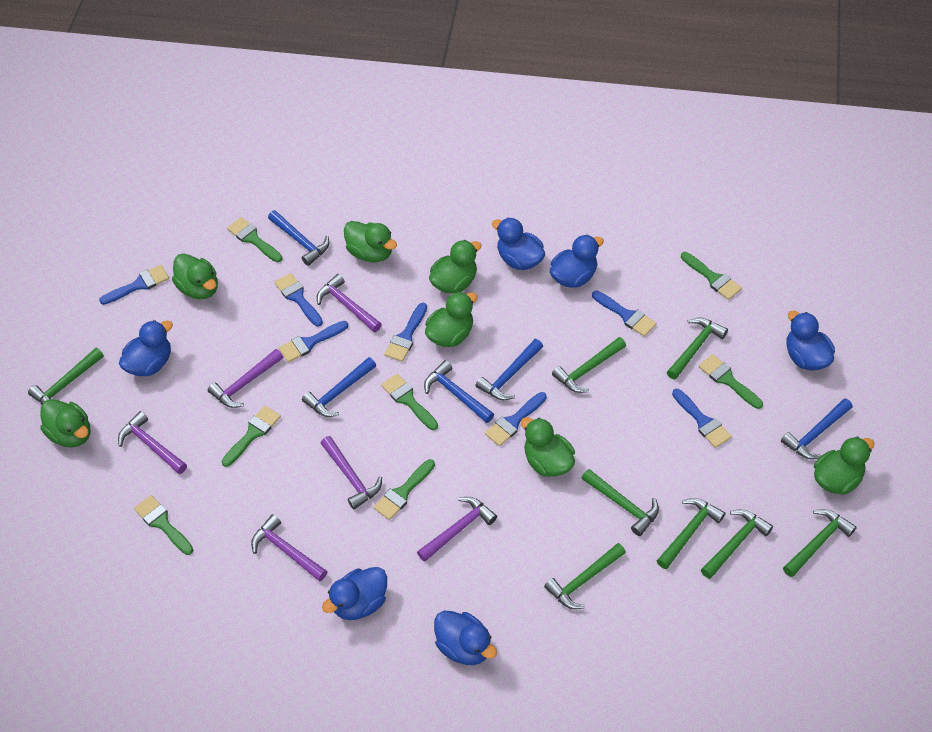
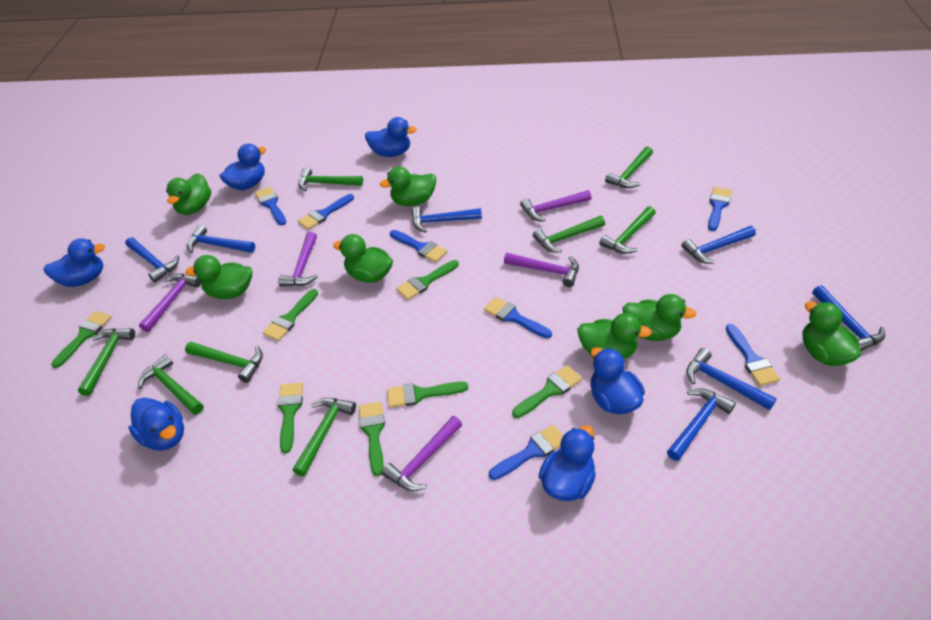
blue hammer: [268,210,329,266] [302,357,376,417] [424,360,494,423] [475,339,543,400] [781,398,853,459] = 5 -> [125,237,179,283] [187,225,255,253] [411,207,482,233] [667,388,736,461] [681,226,756,264] [686,348,777,410] [812,285,885,351] = 7
purple hammer: [118,411,187,474] [208,349,283,408] [251,514,327,581] [317,274,382,332] [320,436,382,509] [417,497,497,562] = 6 -> [139,274,201,332] [278,232,318,287] [381,416,462,491] [504,253,579,287] [520,190,591,222] = 5

